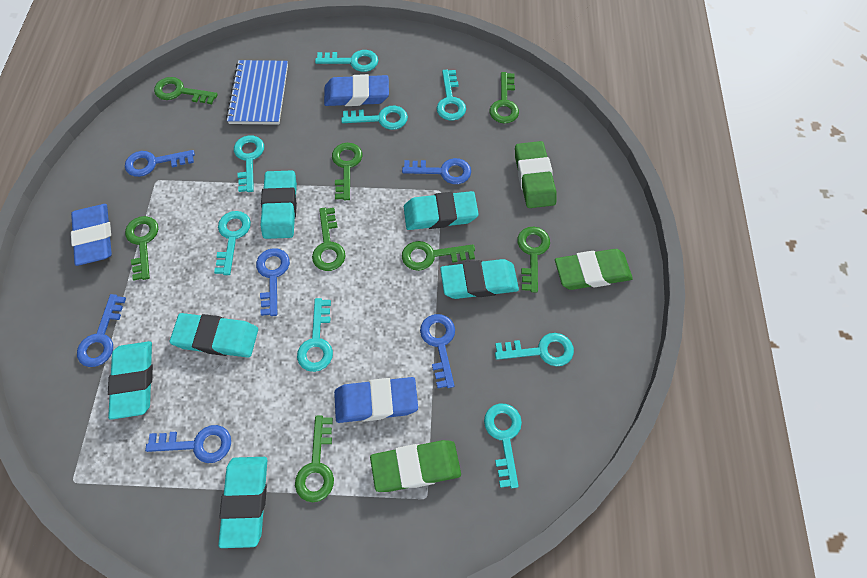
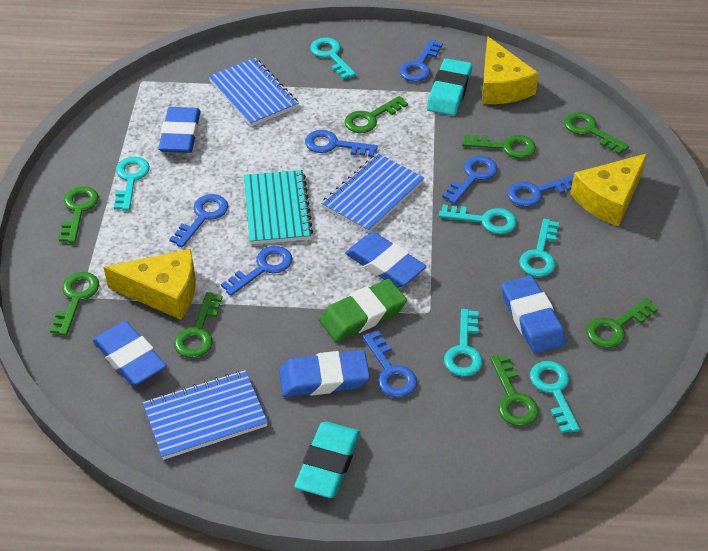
blue eraser: [71,204,112,266] [324,74,389,106] [334,377,418,423] = 3 -> [93,321,167,386] [158,107,201,153] [279,350,370,397] [345,232,427,288] [501,276,566,354] = 5
blue key: [77,294,126,367] [125,150,195,177] [145,425,231,463] [256,248,290,316] [402,158,471,184] [420,314,455,388] = 6 -> [169,194,228,248] [221,246,292,296] [305,130,378,157] [362,330,417,398] [399,39,443,82] [442,156,498,204] [508,175,574,207] = 7
blue notebook: [226,60,288,125] = 1 -> [143,370,268,460] [209,58,298,127] [321,153,424,233] = 3
green eraser: [370,440,461,492] [515,141,556,208] [555,249,633,290] = 3 -> [319,279,407,342] = 1
turquoise eraser: [108,341,153,420] [170,313,258,358] [218,457,267,548] [261,170,297,239] [404,191,479,230] [440,259,519,299] = 6 -> [294,422,360,498] [427,58,472,116] = 2
turquoise key: [214,211,251,275] [234,135,264,192] [297,298,333,372] [315,50,378,72] [341,106,408,130] [437,70,466,121] [484,404,522,488] [495,333,574,366] = 8 -> [114,156,150,211] [310,38,356,79] [439,205,517,234] [444,309,483,377] [519,219,559,277] [530,361,580,433] = 6
turquoise notebook: none = 0 -> [244,170,313,245] = 1
yellow cheese: none = 0 -> [104,249,196,320] [482,36,539,104] [570,154,647,227] = 3

